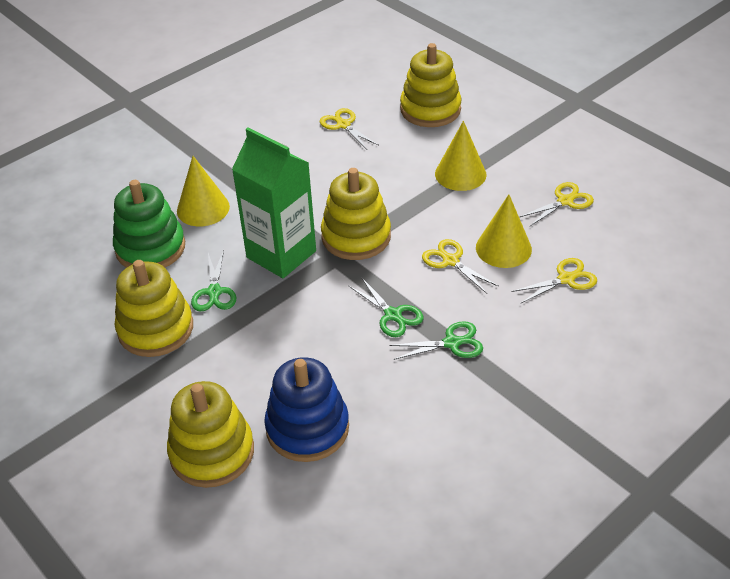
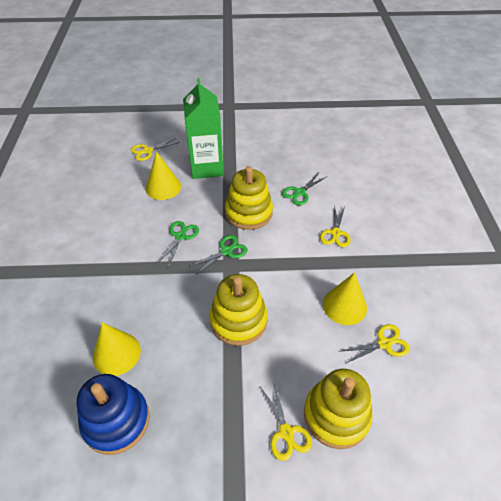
green stacking toy: [113,180,185,268] = 1 -> none = 0
yellow stacking toy: [115,260,193,357] [167,381,254,488] [321,168,391,260] [400,43,461,127] = 4 -> [209,274,268,346] [225,166,273,230] [304,369,373,449] = 3

